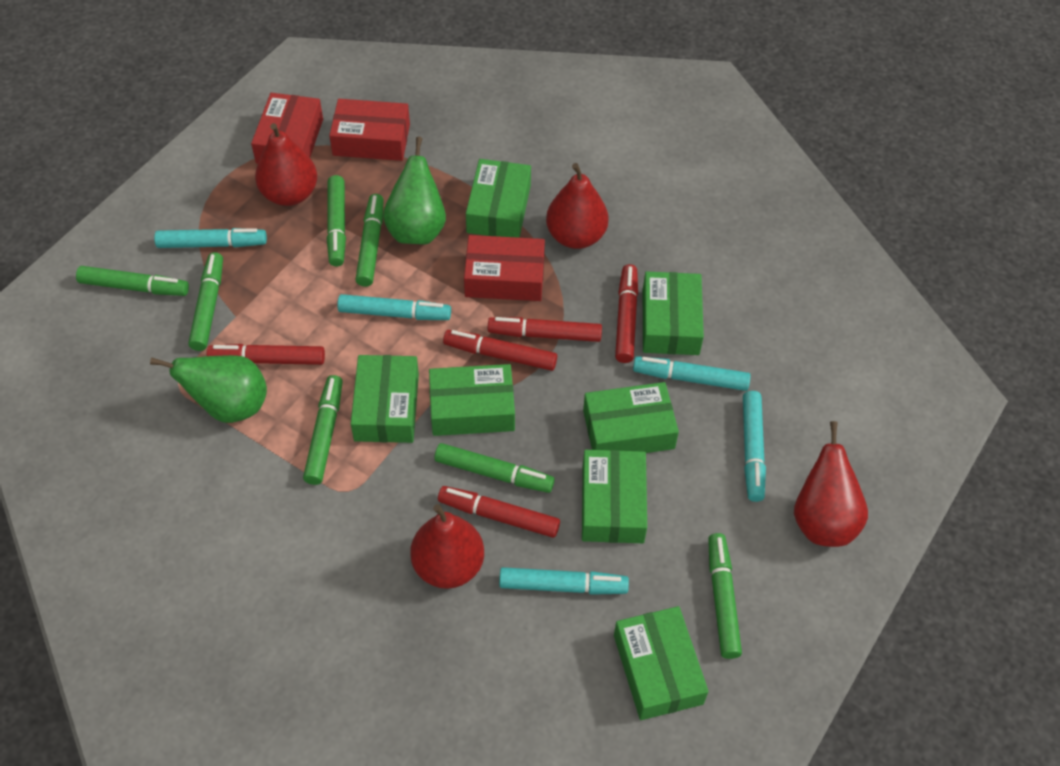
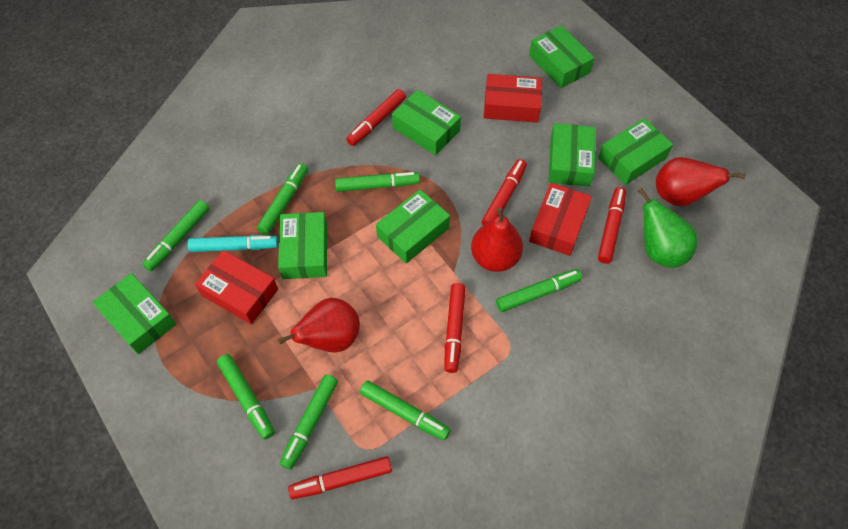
green pear: [150,355,267,423] [383,136,446,245] = 2 -> [638,188,698,268] = 1
red pear: [255,123,317,206] [410,504,484,589] [546,163,609,249] [794,421,868,547] = 4 -> [278,298,360,352] [471,207,523,272] [656,157,746,207] = 3
turquoise marker: [154,228,267,248] [337,294,451,320] [499,567,629,595] [633,356,751,391] [743,391,766,502] = 5 -> [187,235,278,252] = 1

